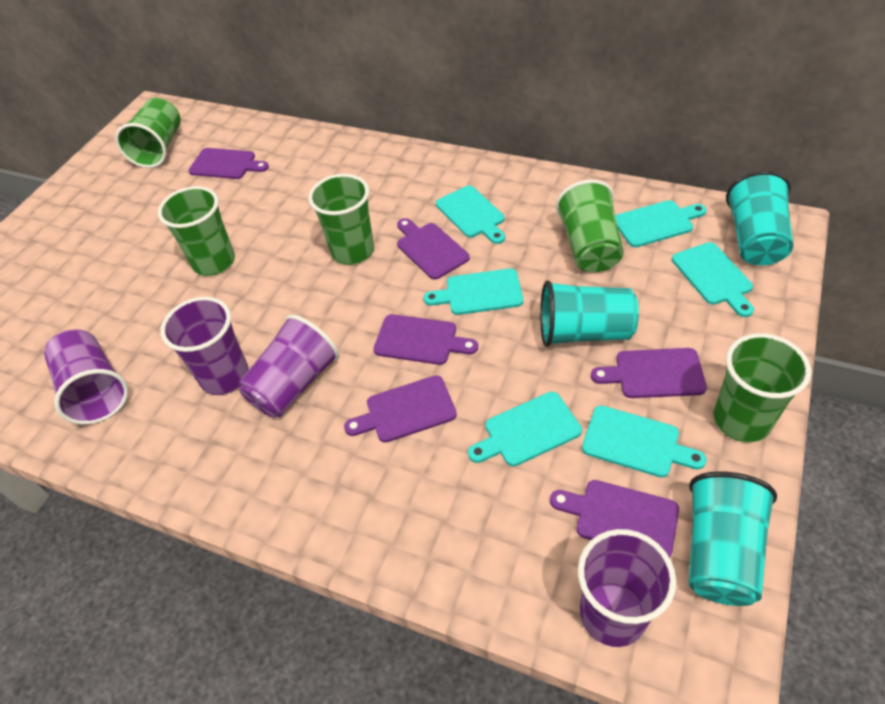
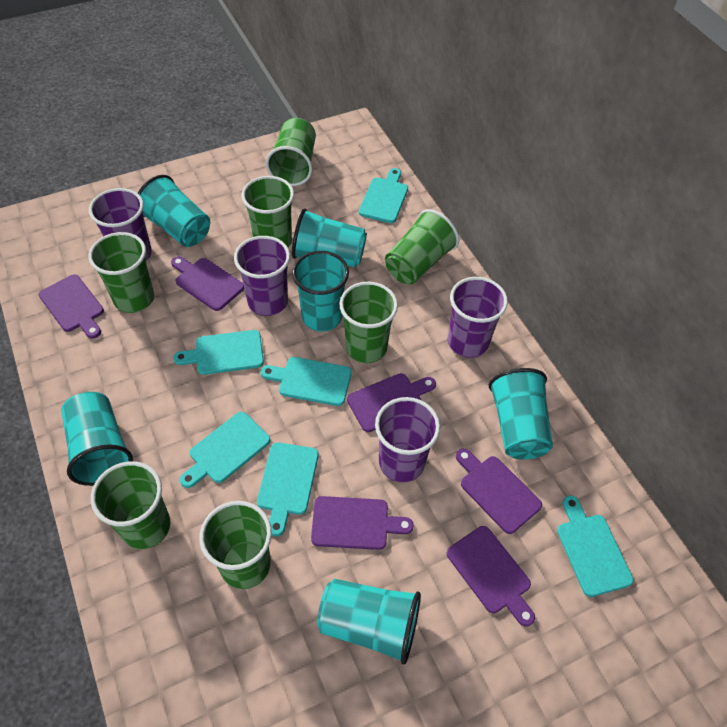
green cup: [115,98,181,168] [158,186,235,276] [308,174,374,265] [556,180,624,272] [713,333,811,442] = 5 -> [89,232,154,313] [91,461,170,549] [199,501,272,589] [242,176,294,247] [266,118,316,186] [339,282,398,363] [385,209,459,285] = 7
turquoise cup: [540,280,639,347] [689,471,777,606] [726,171,793,265] = 3 -> [61,392,133,486] [138,175,210,247] [292,209,367,268] [292,251,349,332] [317,579,421,665] [489,368,553,460] = 6

